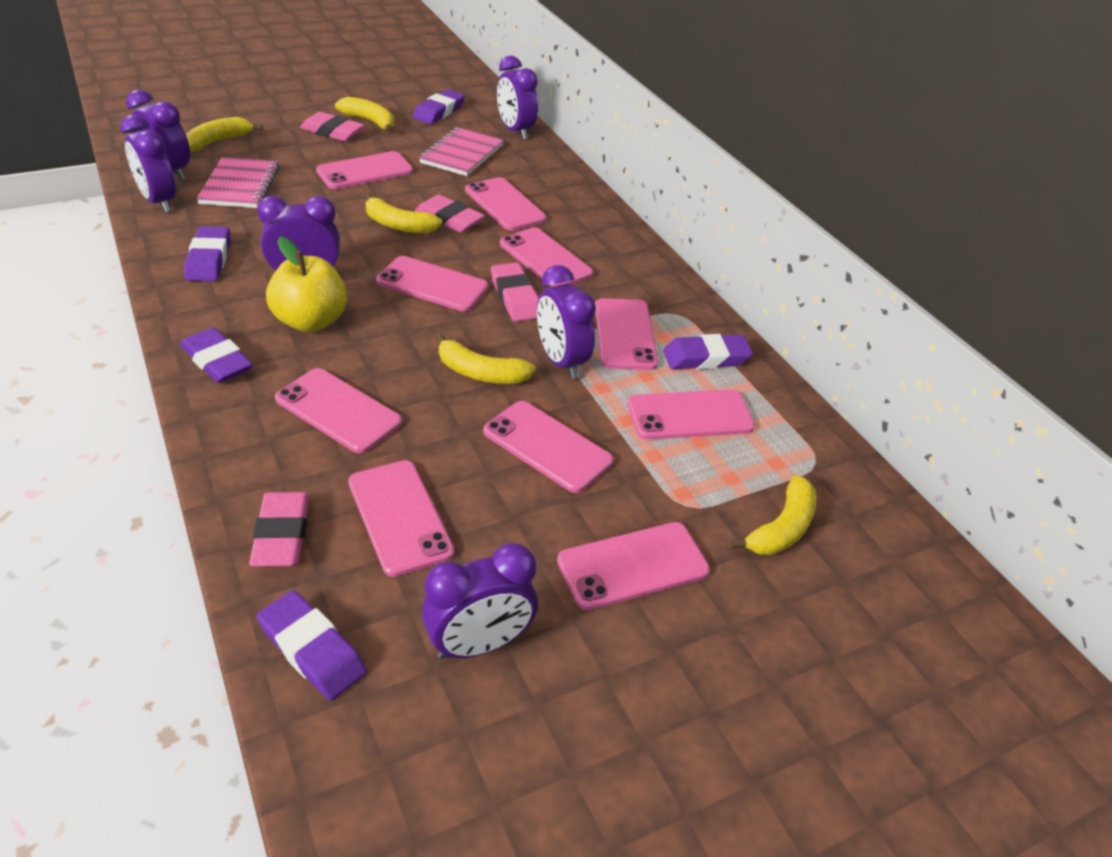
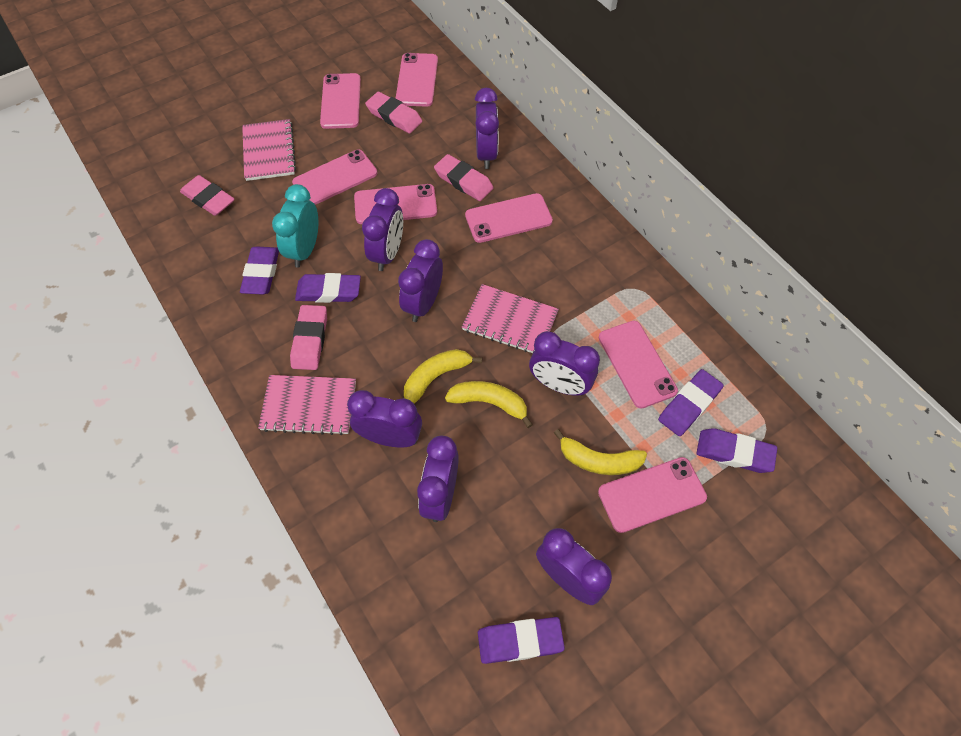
pink notebook: [196,157,280,208] [419,127,504,176] = 2 -> [242,119,296,181] [258,375,356,435] [462,284,559,353] = 3
pink phone: [275,368,402,453] [316,151,413,189] [348,460,454,577] [376,256,489,311] [465,177,546,231] [483,401,613,493] [500,227,593,287] [557,522,710,610] [595,298,658,370] [627,389,755,440] = 10 -> [292,149,377,205] [320,73,361,129] [354,184,437,224] [396,53,438,107] [465,193,553,243] [598,457,707,533] [599,321,678,409] = 7
purple clock: [120,115,176,212] [126,90,190,180] [257,196,340,270] [422,543,538,659] [497,56,538,140] [537,265,596,379] = 6 -> [347,390,422,447] [362,188,403,271] [398,239,443,322] [417,436,459,522] [475,88,499,169] [529,331,600,396] [536,528,612,605] = 7
turquoise clock: none = 0 -> [272,184,318,268] = 1
yellow apple: [266,237,347,332] = 1 -> none = 0
yellow banana: [186,117,263,151] [335,97,394,133] [365,193,443,234] [436,333,536,384] [729,475,817,555] = 5 -> [404,349,482,404] [445,381,533,428] [554,429,647,475] = 3

